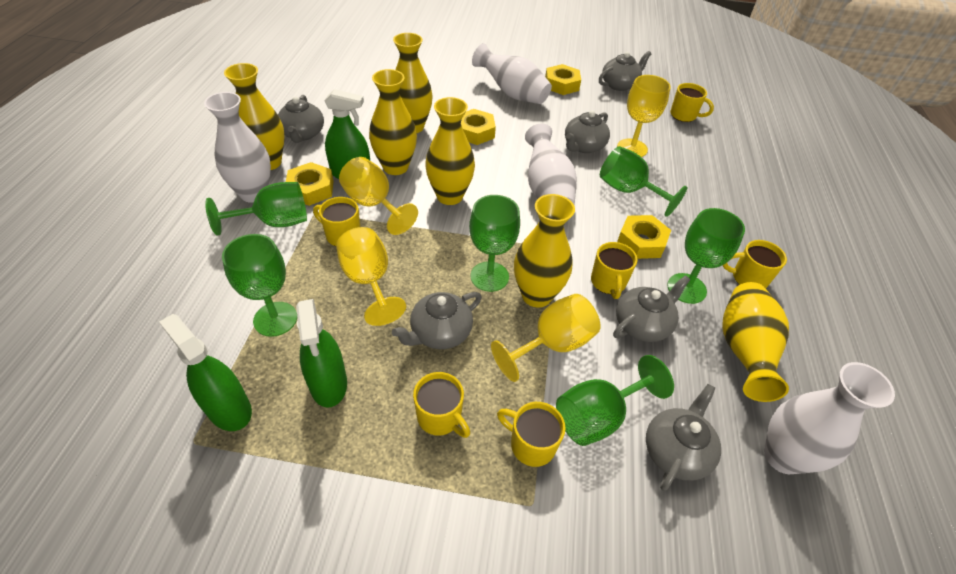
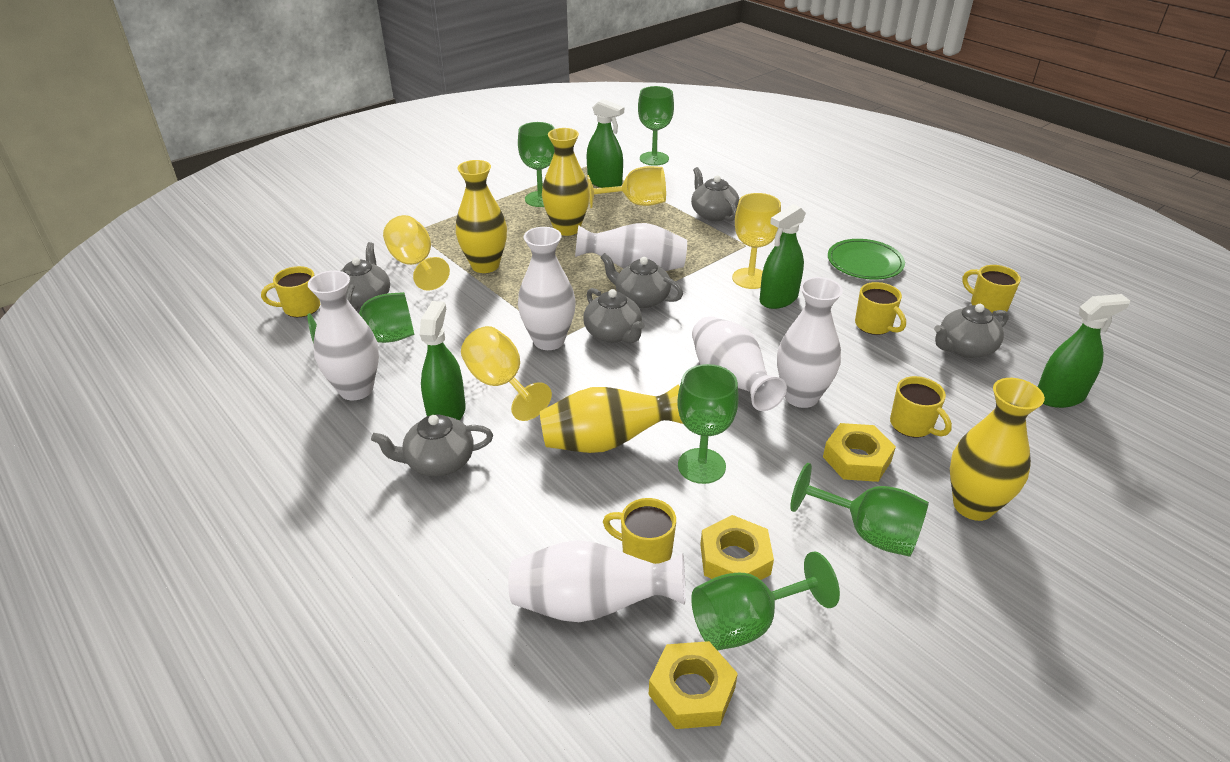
green plate: none = 0 -> [828,239,905,280] = 1
green spray bottle: [159,314,252,431] [296,299,347,407] [325,89,370,179] = 3 -> [419,301,466,421] [587,99,624,188] [760,204,806,309] [1038,294,1130,408] = 4
white vase: [204,92,271,203] [472,43,552,104] [525,123,577,205] [764,362,895,474] = 4 -> [308,271,379,400] [508,540,685,622] [518,227,576,350] [575,223,687,271] [692,316,787,411] [777,277,843,408] = 6
yellow mug: [313,197,360,246] [413,372,470,438] [497,402,566,467] [591,242,638,299] [670,83,714,122] [722,240,787,288] = 6 -> [261,266,320,317] [603,498,676,564] [855,282,906,335] [890,376,952,438] [962,265,1021,313] = 5
yellow nut: [286,162,334,206] [461,109,496,145] [545,64,581,95] [617,215,671,259] = 4 -> [649,641,738,729] [700,515,774,580] [823,423,896,482] = 3
yellow vase: [224,63,285,170] [369,69,417,175] [393,33,433,133] [425,97,475,205] [514,194,575,307] [722,282,789,402] = 6 -> [456,160,507,273] [540,385,683,453] [542,128,590,236] [950,378,1045,521] = 4

